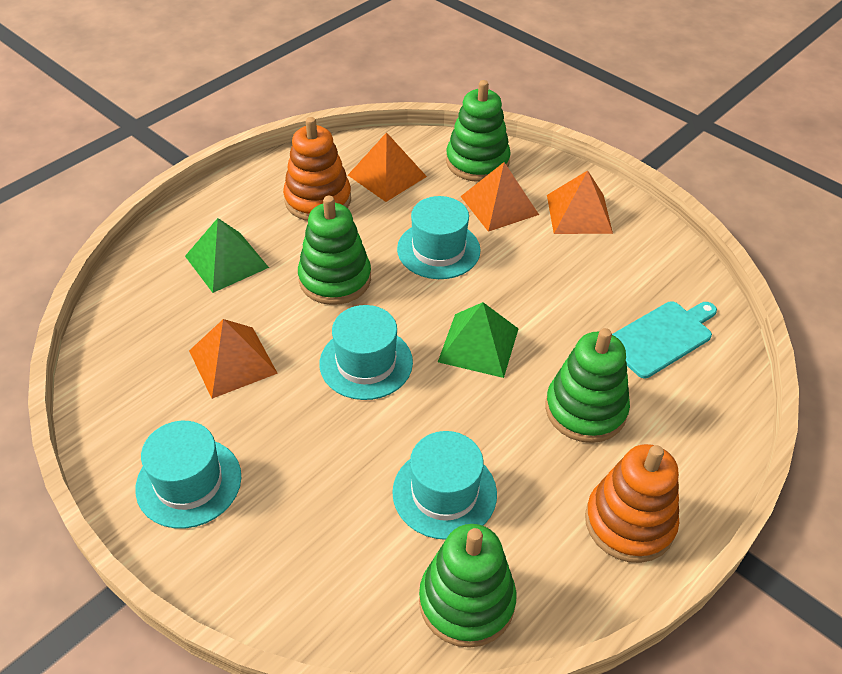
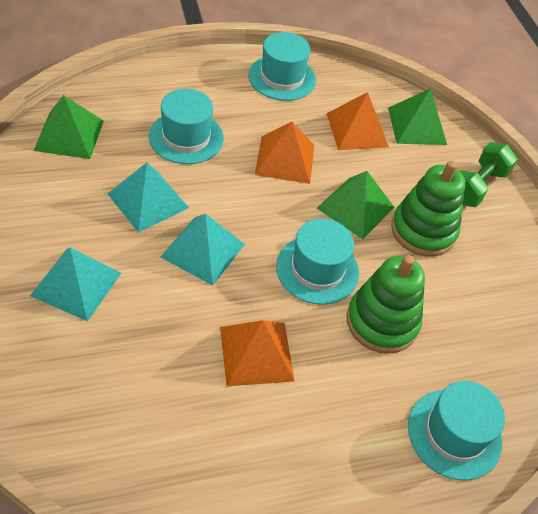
green dumbbell: none = 0 -> [459,142,518,207] = 1
green pyramid: [185,218,269,293] [438,302,518,378] = 2 -> [34,95,104,159] [317,171,395,239] [388,89,447,145] = 3
green stacking toy: [298,196,371,305] [419,524,517,648] [446,80,511,182] [545,328,630,443] = 4 -> [347,255,425,354] [391,161,465,257] = 2
orange pyramid: [189,319,278,399] [348,132,427,202] [460,162,539,232] [547,170,613,234] = 4 -> [220,320,295,386] [255,122,314,184] [326,92,389,150] = 3
orange stacking toy: [283,117,351,221] [585,444,679,563] = 2 -> none = 0
turquoise cutting board: [612,301,717,378] = 1 -> none = 0
turquoise pyramid: none = 0 -> [30,248,121,321] [108,162,189,233] [161,214,245,286] = 3

